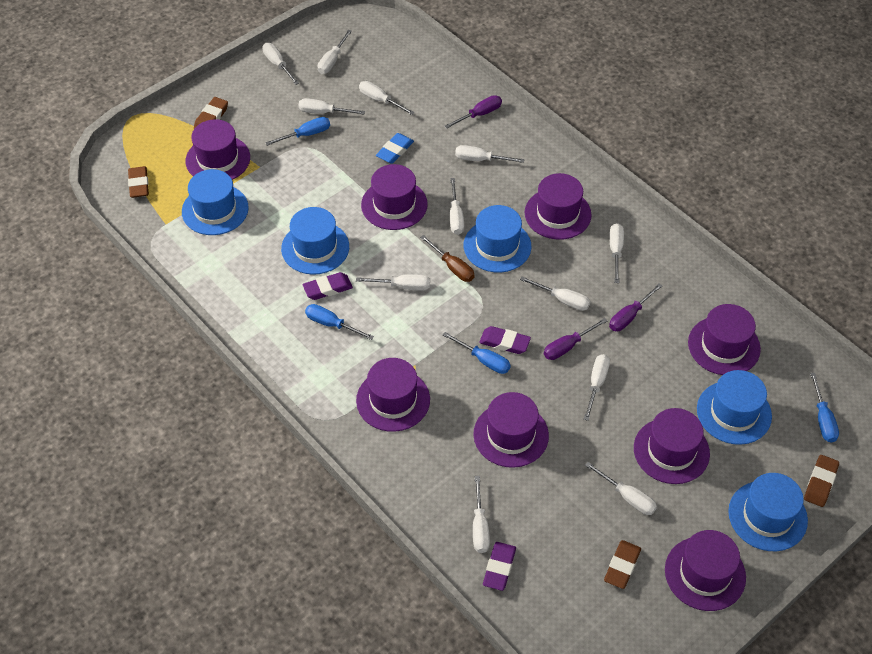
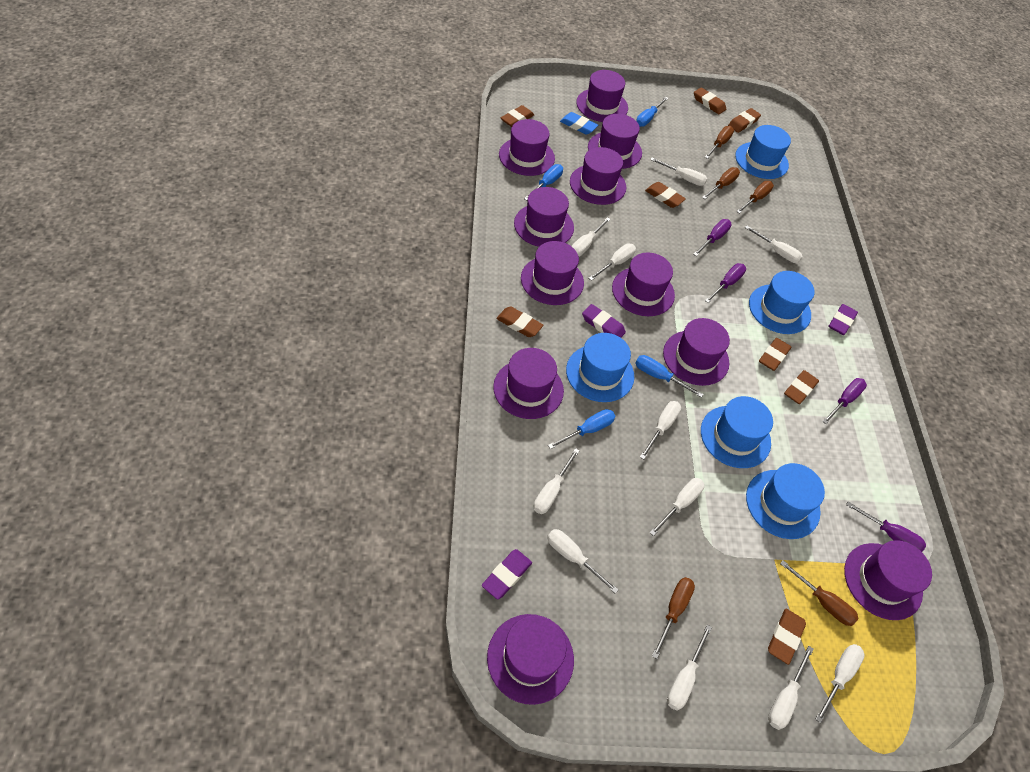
brown eraser: [128,166,149,198] [194,97,228,129] [604,540,641,589] [804,455,839,507] = 4 -> [496,307,543,337] [501,105,534,127] [645,182,686,208] [694,87,726,114] [728,108,761,133] [759,338,791,371] [768,609,806,665] [784,370,819,404] = 8
brown screwdriver: [420,235,475,282] = 1 -> [652,577,695,659] [702,167,740,199] [705,126,734,159] [736,181,774,214] [780,560,858,626] = 5
purple hat: [186,119,250,180] [356,358,430,432] [361,164,428,230] [473,392,549,468] [525,173,592,240] [634,408,710,484] [665,530,746,611] [688,304,761,375] = 8 -> [487,614,574,705] [493,348,564,419] [499,119,555,176] [514,187,574,247] [521,241,584,305] [570,147,626,205] [576,70,628,122] [588,114,642,169] [612,252,675,316] [663,318,730,386] [844,540,932,620] = 11
purple screwdriver: [444,95,502,129] [544,318,607,360] [609,284,662,331] = 3 -> [693,219,732,256] [705,263,746,303] [822,378,867,424] [846,501,926,552] = 4
white screwdriver: [262,43,299,85] [298,98,365,114] [318,30,352,74] [356,274,430,291] [359,81,415,115] [450,178,464,235] [455,145,524,163] [473,476,490,553] [520,276,591,311] [584,354,610,421] [585,462,657,515] [609,223,624,283] = 12 -> [534,448,580,514] [547,529,618,594] [572,217,611,257] [589,243,636,281] [640,401,681,459] [650,158,707,186] [650,478,705,536] [667,625,712,711] [745,225,803,263] [768,646,814,730] [815,644,865,723] = 11

